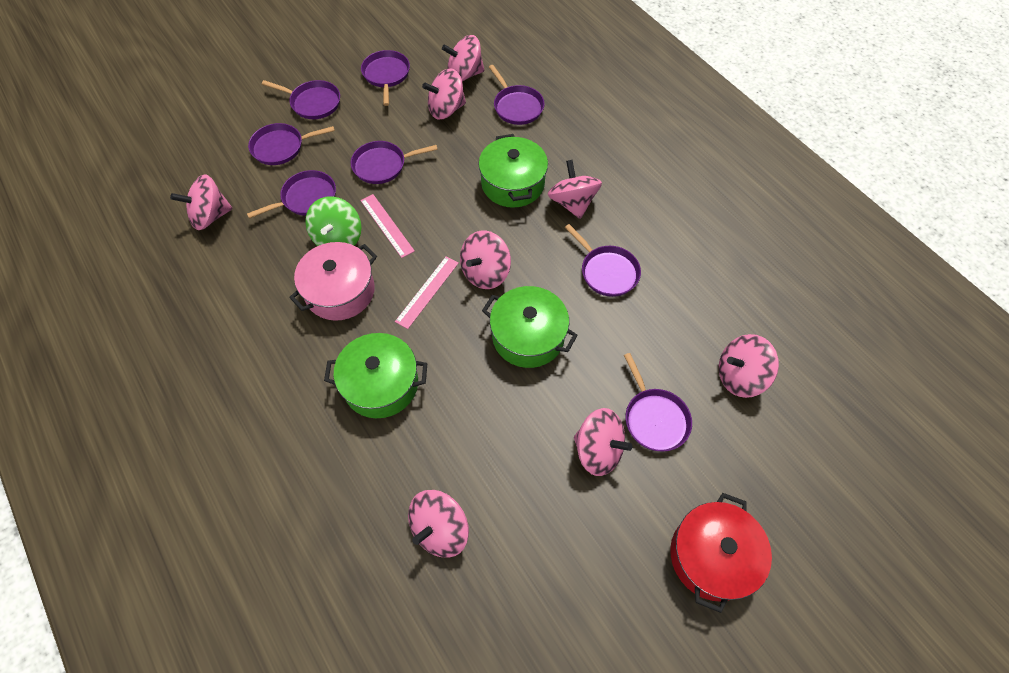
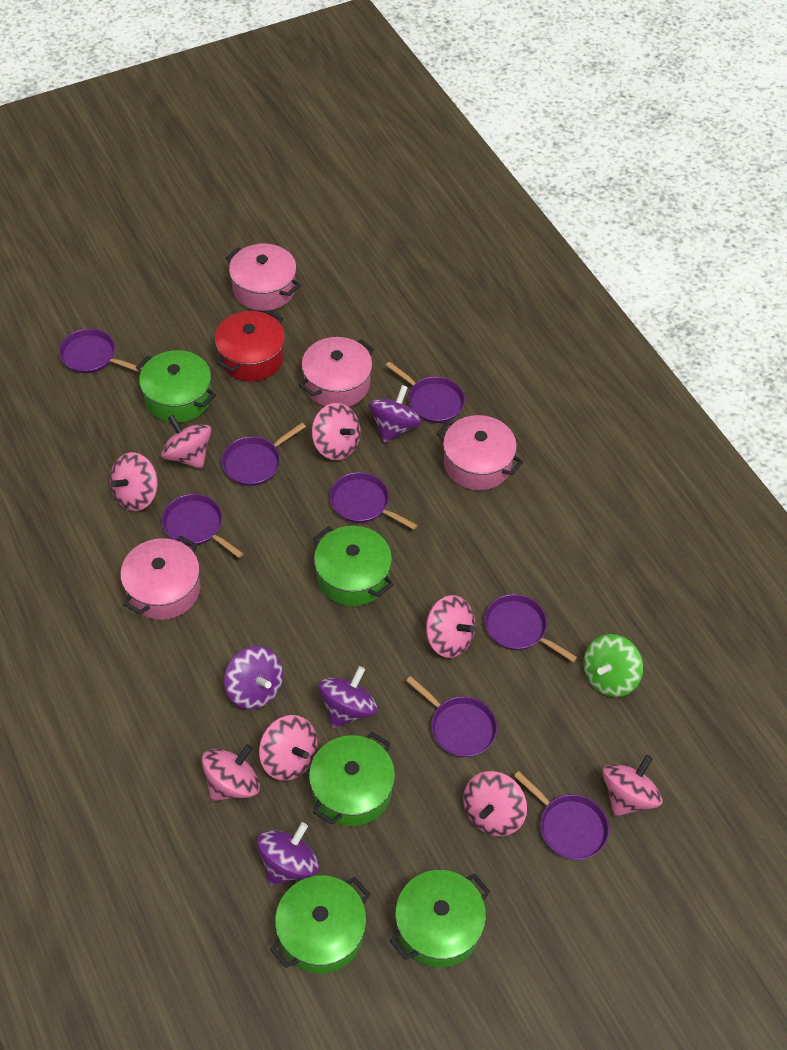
green pot: [324,333,428,418] [479,134,548,208] [482,286,578,368] = 3 -> [136,350,216,423] [270,875,370,974] [309,732,395,826] [313,526,394,606] [390,870,490,968] = 5
pink pot: [289,242,377,321] = 1 -> [120,536,200,620] [226,244,301,311] [299,337,374,407] [437,415,523,490] = 4
pink ruler: [360,194,415,258] [395,256,459,329] = 2 -> none = 0
purple spinning top: none = 0 -> [224,646,283,709] [257,822,319,885] [318,666,377,728] [368,385,422,443] = 4

